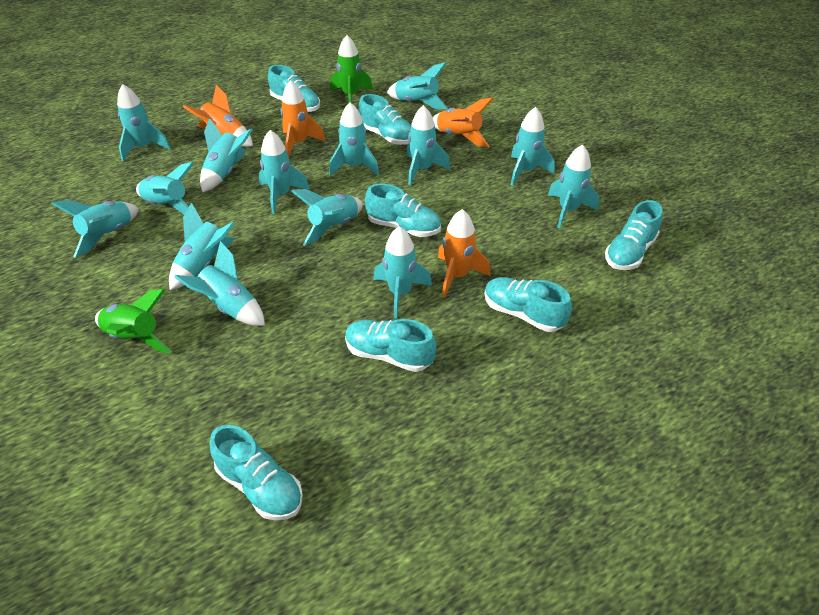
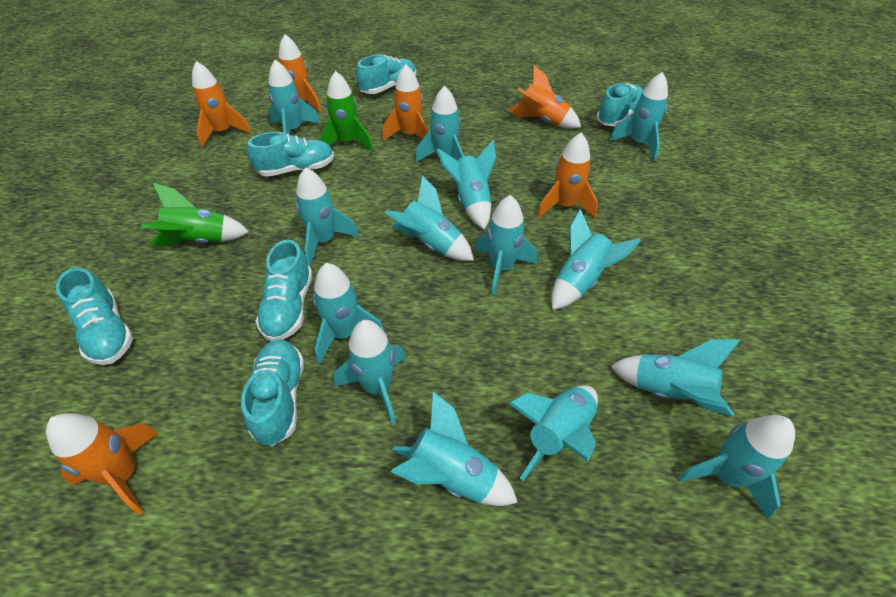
orange rocket: [183,85,253,147] [280,80,326,157] [433,97,494,147] [438,209,491,298] = 4 -> [46,413,158,515] [192,61,252,147] [278,34,322,112] [382,64,429,140] [507,65,581,129] [537,133,598,218] = 6
turquoise shoe: [210,425,303,520] [268,65,320,112] [345,319,436,372] [358,94,411,145] [365,183,441,237] [484,277,572,332] [605,200,662,270] = 7 -> [56,268,133,365] [241,339,304,446] [247,132,334,177] [256,239,312,341] [356,54,417,94] [596,83,643,126] = 6

